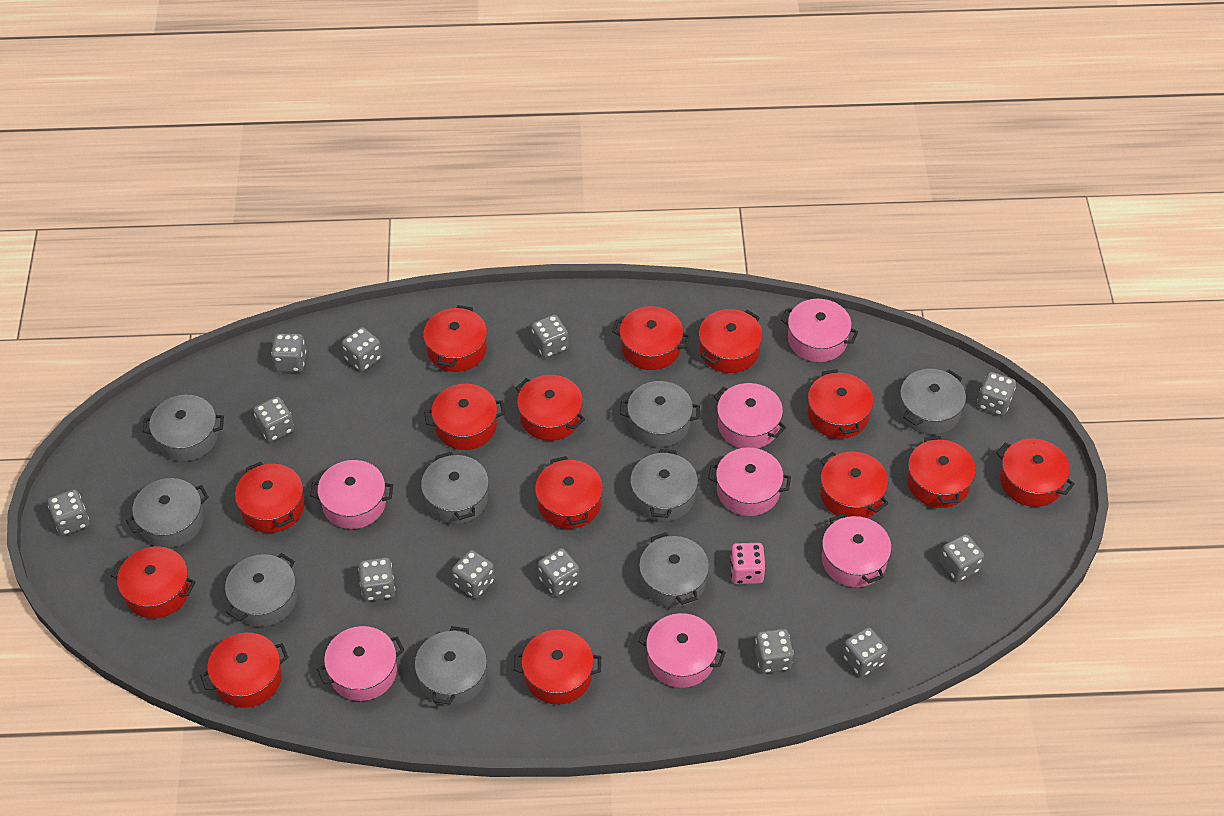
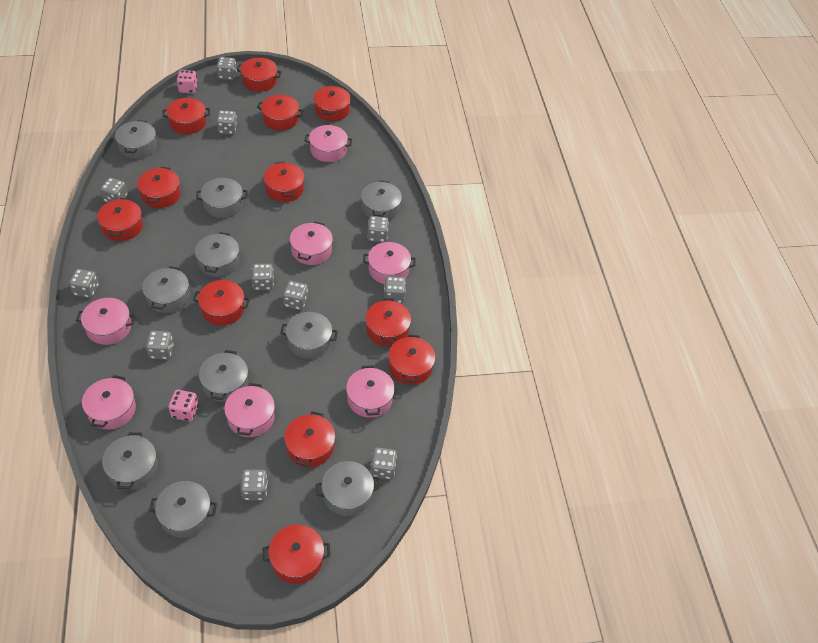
grey dice: [48,489,89,536] [253,396,294,442] [271,333,306,372] [342,327,382,372] [358,557,395,601] [452,550,495,599] [531,314,568,358] [538,548,580,597] [755,629,793,673] [843,627,888,677] [939,534,984,582] [977,372,1016,416] = 12 -> [69,269,99,298] [100,178,128,203] [146,331,174,360] [216,57,237,80] [216,110,237,135] [240,469,268,500] [251,264,274,290] [283,281,308,310] [367,216,389,242] [370,447,397,479] [384,276,406,304] = 11
grey pot: [126,478,209,548] [143,395,224,461] [225,553,297,627] [415,626,487,706] [421,452,489,524] [620,381,700,447] [630,449,698,521] [639,532,709,608] [899,369,966,435] = 9 -> [102,432,158,490] [115,120,157,159] [142,266,190,313] [149,481,217,538] [195,232,240,277] [196,178,247,218] [199,350,248,402] [280,312,338,359] [316,461,380,516] [361,181,402,221] = 10
pink dice: [730,543,766,584] = 1 -> [168,390,199,421] [177,70,198,94] = 2
red pot: [111,546,196,618] [200,633,289,708] [235,461,305,533] [423,305,487,372] [424,384,505,450] [514,629,601,705] [516,375,585,441] [535,456,603,529] [612,306,690,370] [699,309,763,373] [808,369,873,439] [820,452,888,518] [907,436,976,508] [996,438,1075,507] = 14 -> [97,198,143,241] [137,167,181,208] [162,98,210,134] [193,280,250,326] [237,57,282,92] [257,95,304,130] [263,162,304,202] [263,525,330,584] [284,411,335,467] [313,85,351,121] [365,298,411,346] [389,334,436,385] = 12

